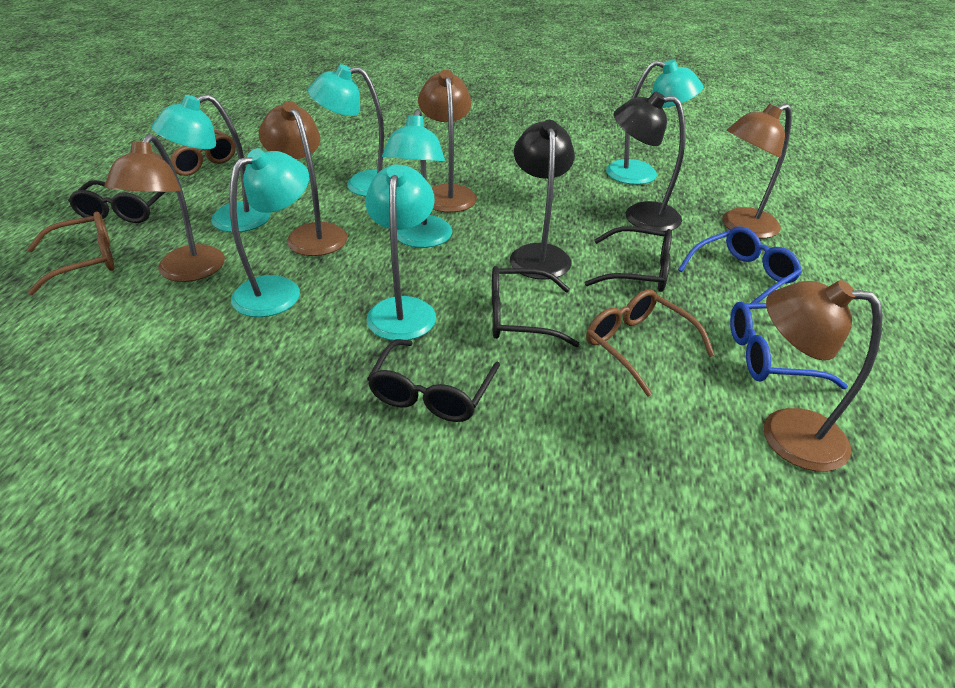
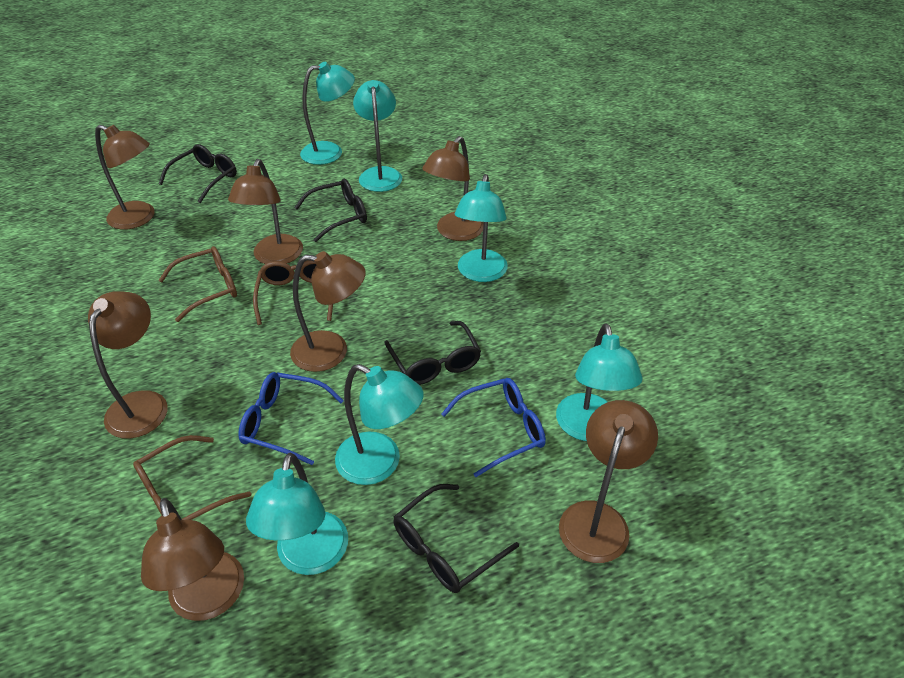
black lamp: [510,120,575,280] [614,91,685,232] = 2 -> none = 0
brown lamp: [104,134,225,282] [259,101,348,256] [418,70,477,213] [722,104,792,239] [763,280,883,472] = 5 -> [88,291,168,439] [95,125,155,230] [141,498,244,621] [228,159,303,264] [290,251,366,372] [422,136,483,241] [559,400,658,563] = 7

